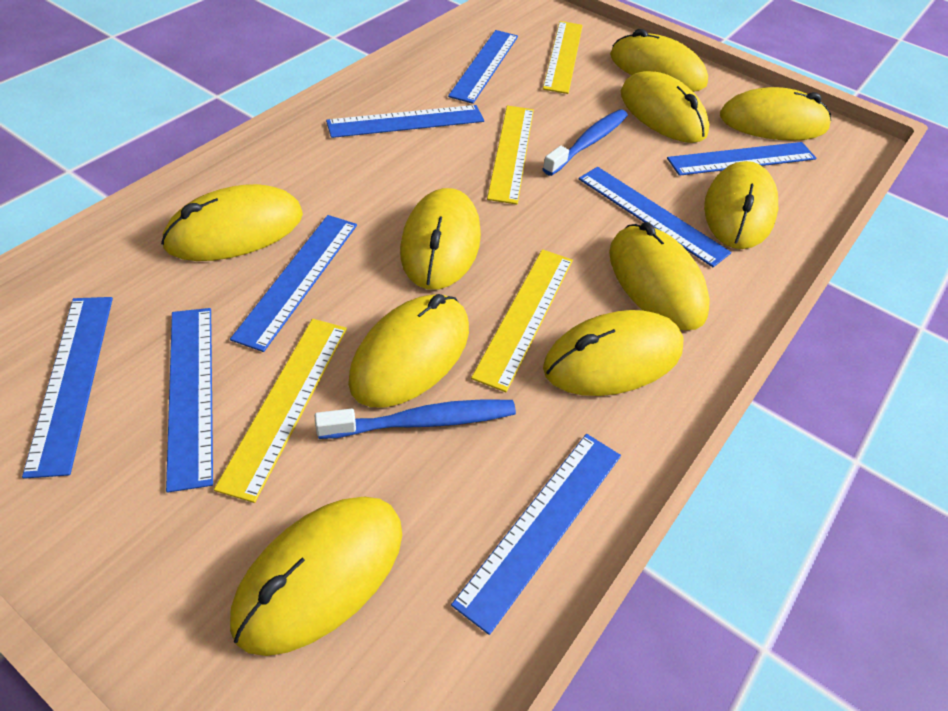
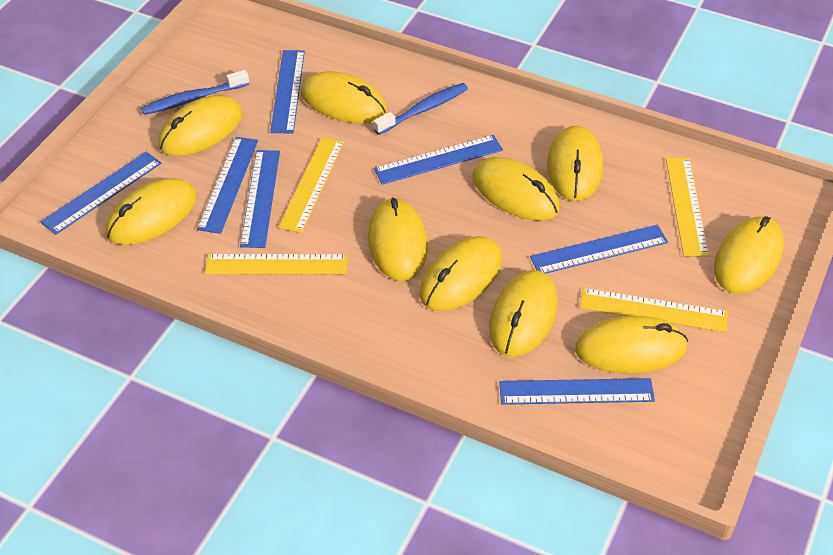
blue ruler: [22,297,113,479] [166,308,213,493] [230,215,357,352] [326,105,484,138] [448,30,518,104] [451,434,621,635] [579,167,732,267] [667,142,816,176] = 8 -> [41,152,161,235] [197,137,258,234] [240,150,280,248] [270,50,305,134] [374,135,503,185] [499,378,655,405] [530,225,668,274] = 7

